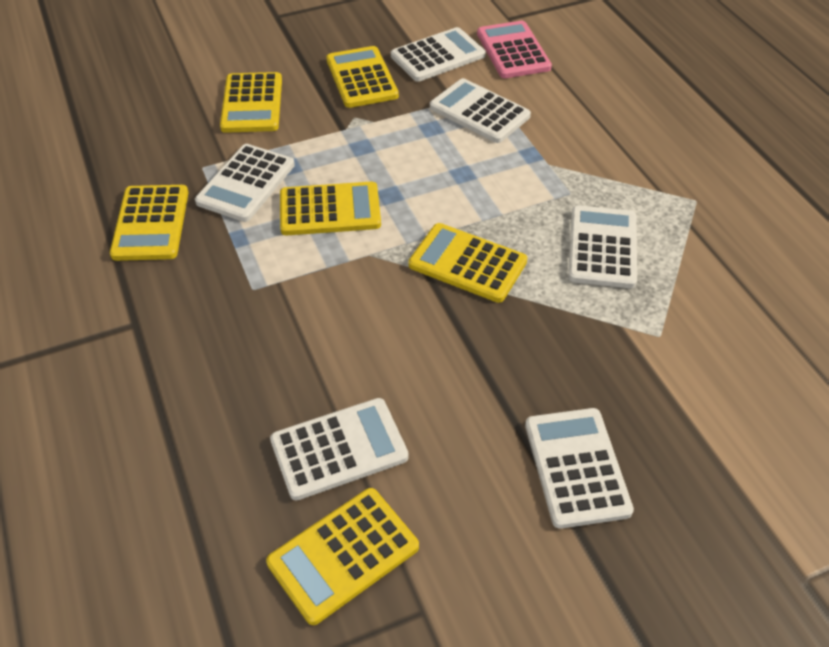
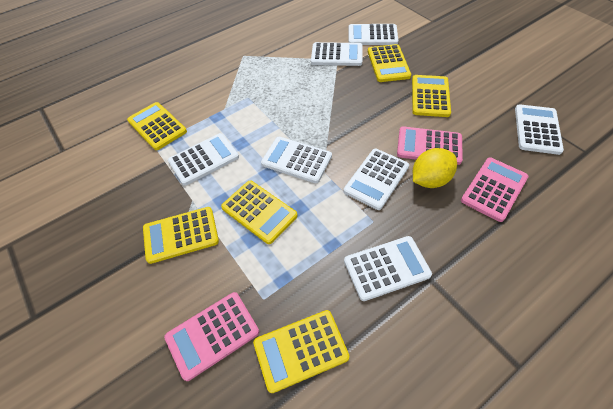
pink calculator: [477,21,552,78] = 1 -> [164,292,259,381] [397,126,463,165] [461,157,528,222] = 3
white calculator: [195,144,295,222] [270,398,409,501] [391,27,486,82] [430,78,531,143] [525,408,634,529] [568,205,637,288] = 6 -> [168,133,239,186] [261,137,332,183] [311,42,363,66] [344,149,409,210] [344,236,432,301] [349,24,398,45] [515,104,564,155] = 7
yellow lemon: none = 0 -> [413,148,457,188] = 1

